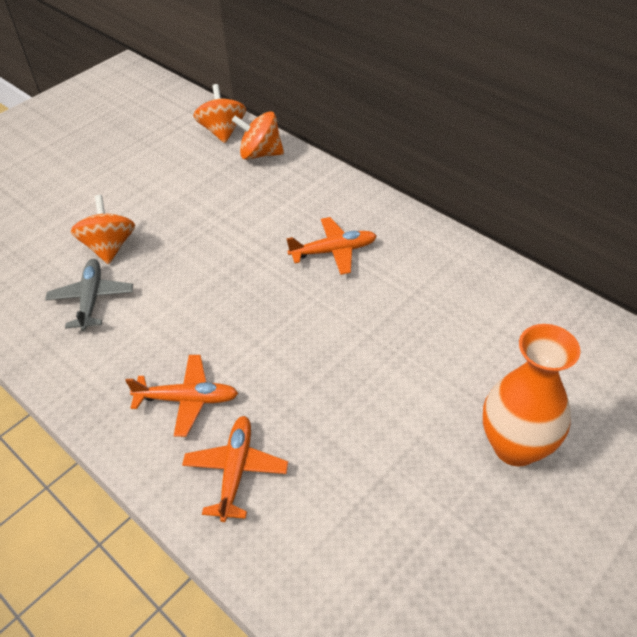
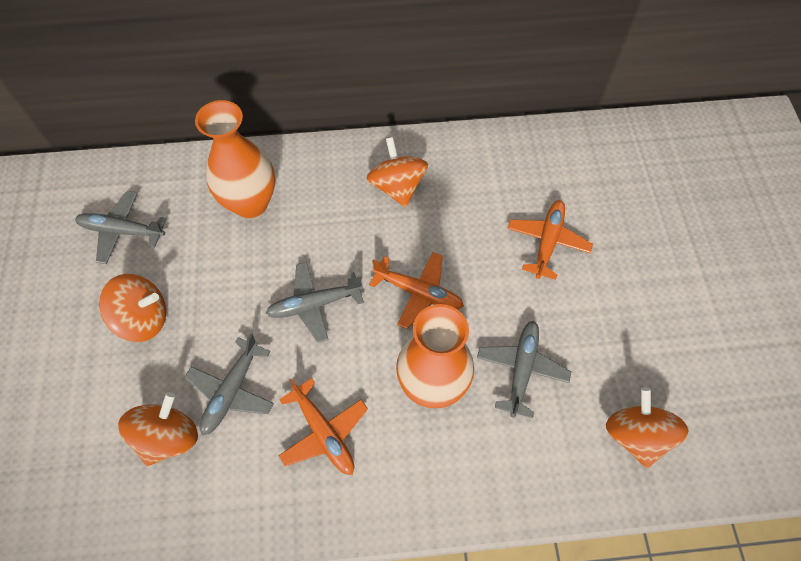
grey plane: [45,259,133,331] = 1 -> [75,191,167,264] [185,333,274,435] [266,262,364,343] [477,321,571,418] = 4
orange spinning top: [71,195,135,264] [193,84,246,143] [232,111,284,160] = 3 -> [99,274,166,342] [118,392,198,466] [366,137,428,207] [606,387,689,468] = 4
orange vase: [483,324,580,467] = 1 -> [195,100,275,218] [396,304,474,408] = 2

